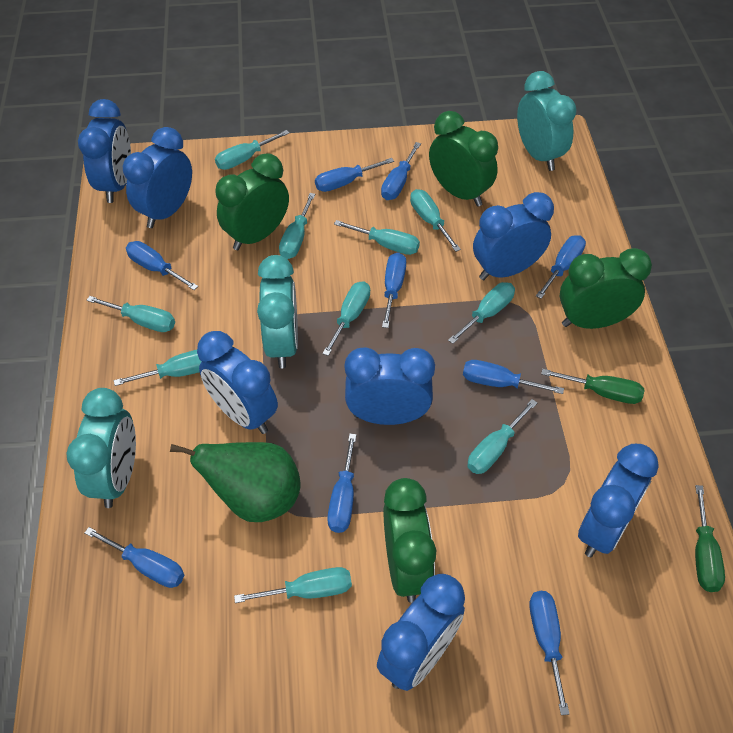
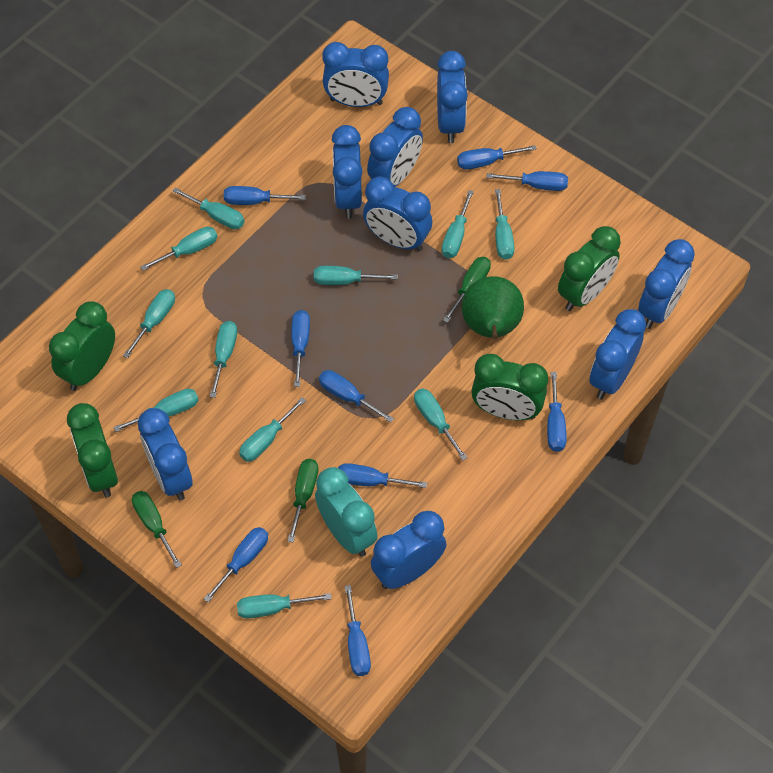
blue clock: [78,99,131,203] [123,127,192,228] [197,331,278,434] [345,347,435,425] [377,574,465,691] [473,192,554,280] [578,444,658,557] = 7 -> [138,408,193,501] [322,42,389,107] [332,125,362,218] [363,176,432,251] [367,107,423,187] [371,511,447,589] [437,51,468,143] [589,309,646,399] [638,239,695,329] = 9
green screwdriver: [541,369,644,404] [695,485,725,592] = 2 -> [132,491,182,568] [288,459,318,542] [443,257,491,323] = 3
turquoise clock: [66,388,136,508] [257,255,298,368] [517,71,577,171] = 3 -> [315,467,378,557] = 1
turquoise screwdriver: [87,296,175,332] [114,350,202,386] [215,130,289,170] [234,567,352,603] [279,193,315,259] [322,281,370,356] [334,220,420,255] [410,189,461,252] [448,282,515,344] [467,399,538,474] = 10 -> [113,389,198,432] [123,289,175,358] [140,227,217,271] [172,187,244,229] [209,321,237,398] [237,593,332,618] [239,397,306,462] [314,266,398,285] [414,389,468,461] [442,190,474,258] [495,189,514,260] = 11

